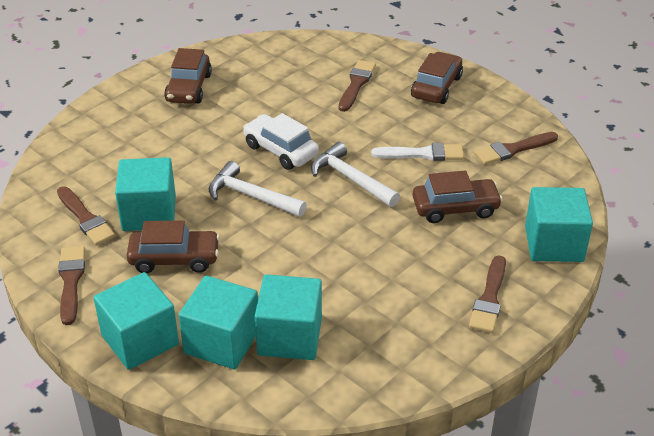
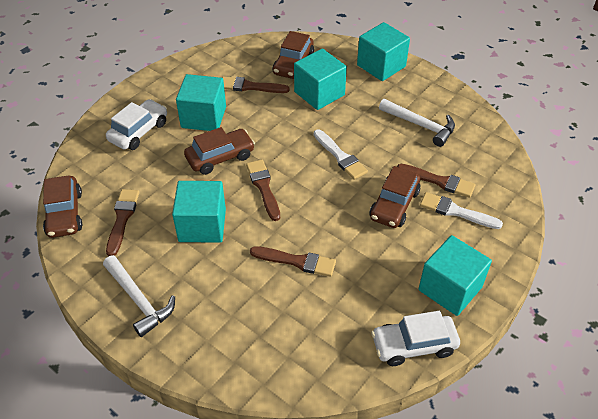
white brush: [371,143,464,161] = 1 -> [314,129,368,180] [420,192,503,229] = 2
white car: [243,113,319,170] = 1 -> [106,99,167,150] [371,311,460,366] = 2

